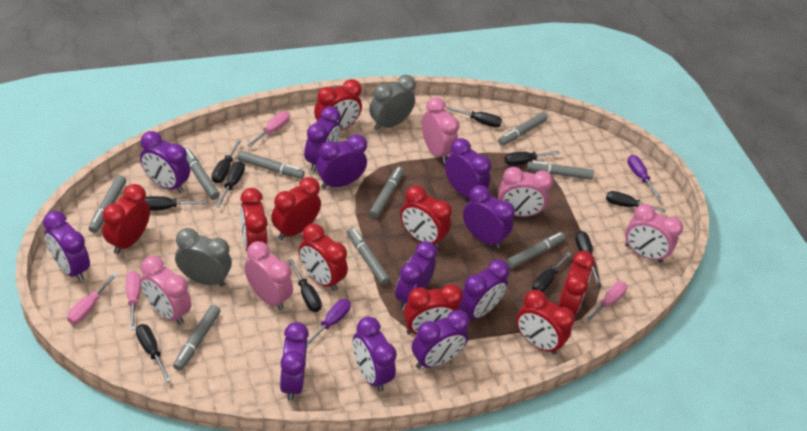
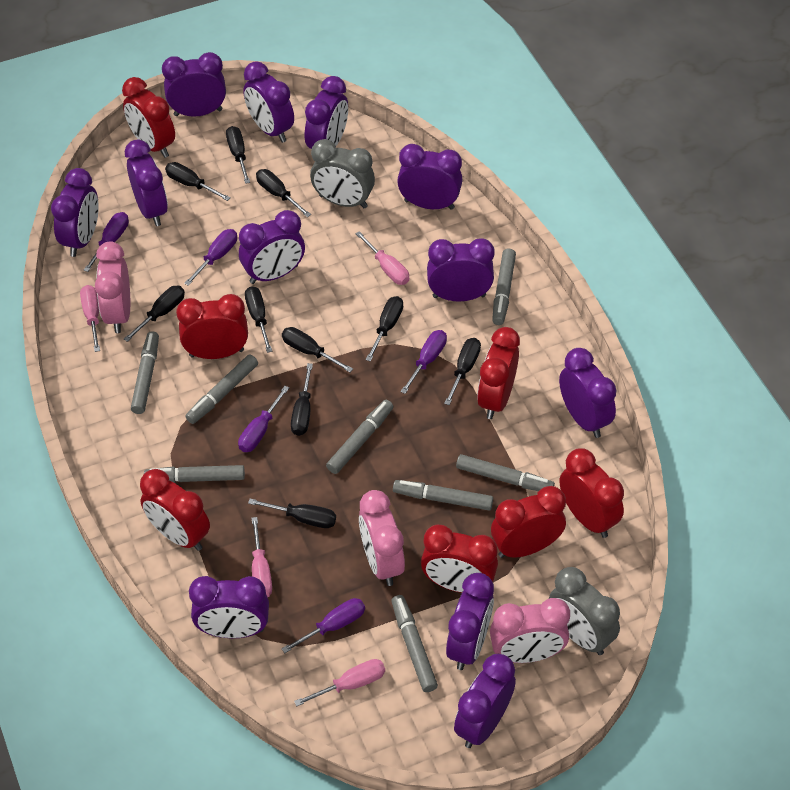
grey marker: [89,175,126,233] [173,305,221,371] [185,148,220,200] [237,151,305,179] [347,227,390,285] [369,167,404,218] [498,112,548,145] [506,232,565,269] [527,161,594,180] = 9 -> [131,331,159,414] [144,465,245,483] [185,354,258,424] [326,400,393,474] [392,595,438,692] [393,480,493,510] [456,454,555,491] [492,249,516,325] = 8
pink clock: [140,256,192,325] [244,241,293,310] [422,97,459,163] [498,167,553,217] [625,204,683,263] = 5 -> [95,242,130,333] [359,490,405,586] [490,598,570,663] = 3
purple clock: [43,211,90,282] [140,131,190,193] [280,322,309,401] [304,106,341,172] [316,134,367,189] [353,317,397,392] [395,241,437,311] [412,310,470,369] [445,138,491,198] [459,259,509,319] [463,185,515,249] = 11 -> [51,168,99,257] [125,139,168,226] [162,52,226,116] [189,576,269,638] [239,210,305,284] [243,61,294,143] [305,76,348,149] [397,144,463,210] [427,238,495,301] [446,573,494,670] [454,654,516,748] [559,348,617,438] = 12
purple screwdriver: [307,299,351,347] [627,155,661,199] = 2 -> [83,212,129,272] [184,229,237,286] [238,386,289,452] [282,598,365,653] [400,330,447,394] = 5
red clock: [103,184,150,254] [240,188,268,252] [271,177,321,240] [299,224,348,291] [314,79,362,131] [400,185,452,248] [404,284,463,334] [516,290,575,355] [557,251,595,315] = 9 -> [122,77,175,158] [140,469,210,551] [176,294,248,359] [421,525,498,593] [477,327,520,419] [491,486,566,558] [559,448,624,538] = 7

